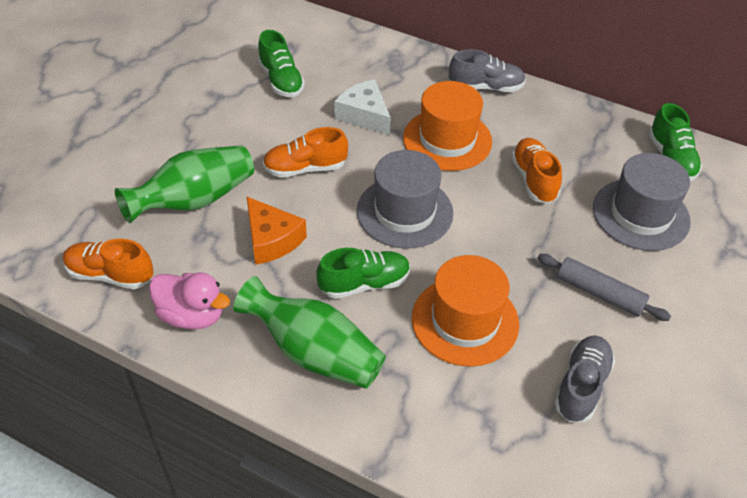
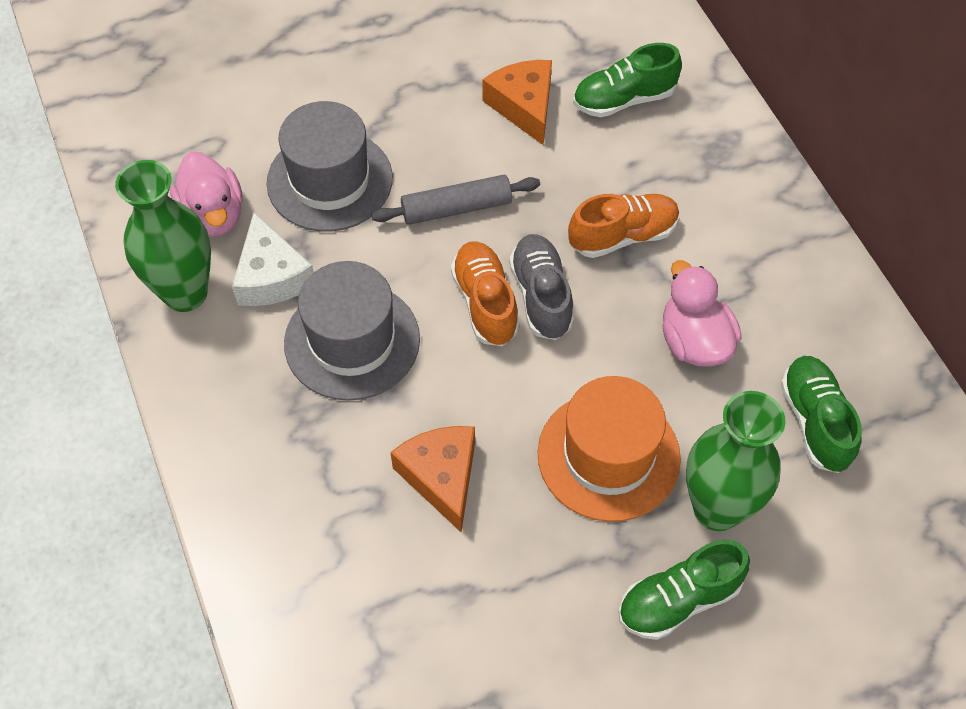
grey shoe: [449,49,526,92] [554,335,615,422] = 2 -> [509,234,574,340] = 1
orange cheese: [246,196,307,265] = 1 -> [390,426,475,532] [483,60,552,145] = 2
orange hat: [403,81,492,171] [412,255,519,367] = 2 -> [538,376,681,522] = 1
orange shoe: [63,239,154,289] [263,127,348,178] [511,138,562,204] = 3 -> [451,241,519,346] [568,194,680,258] = 2
pink duck: [149,273,230,330] = 1 -> [170,152,243,237] [662,260,741,367] = 2

